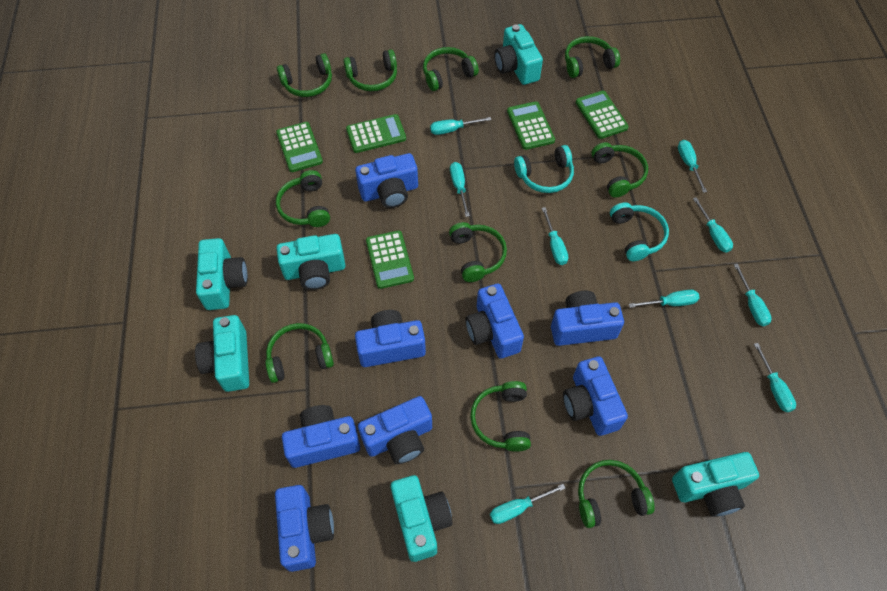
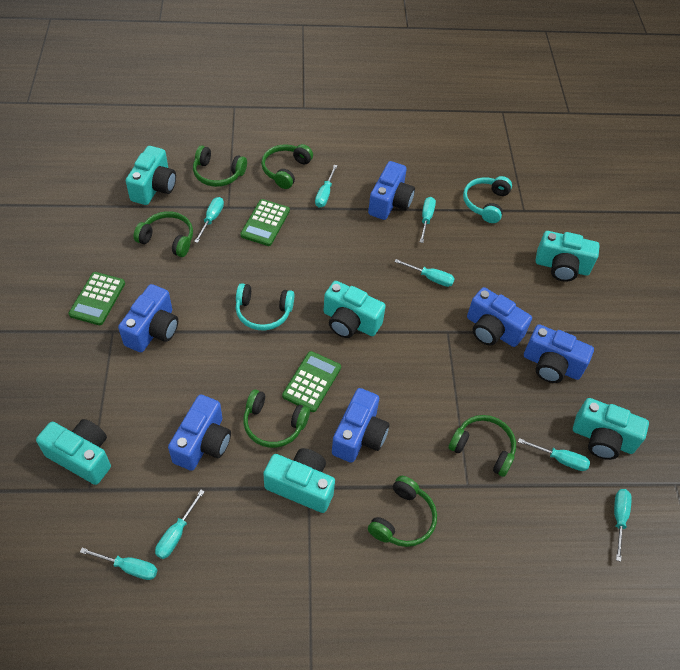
blue camera: [275,485,334,572] [282,405,360,468] [355,153,418,208] [355,310,426,367] [358,396,432,464] [465,284,524,359] [551,291,624,346] [563,356,628,436] = 8 -> [118,284,178,352] [168,395,231,471] [332,388,389,463] [368,161,415,220] [467,287,532,347] [524,324,594,383] = 6
green calculator: [276,122,323,172] [346,114,406,153] [366,230,414,289] [507,101,555,150] [576,91,629,139] = 5 -> [69,272,125,325] [240,199,290,246] [282,351,341,412] = 3
green headphones: [265,323,334,383] [276,170,330,227] [277,53,332,97] [344,50,397,91] [423,47,479,91] [449,222,507,282] [470,381,531,452] [565,36,620,78] [578,460,655,528] [592,142,648,198] = 10 -> [134,211,193,257] [193,145,247,187] [243,389,310,448] [261,144,313,189] [368,476,437,547] [448,415,516,477] = 6
turquoise screwdriver: [430,117,491,135] [450,162,470,217] [490,484,566,524] [542,207,568,265] [629,290,699,308] [678,140,707,193] [693,197,733,252] [734,264,772,326] [754,343,796,412] = 9 -> [80,548,157,580] [155,490,205,559] [194,197,224,243] [315,165,338,208] [394,259,455,287] [420,197,436,243] [518,438,590,471] [614,489,632,562] = 8

